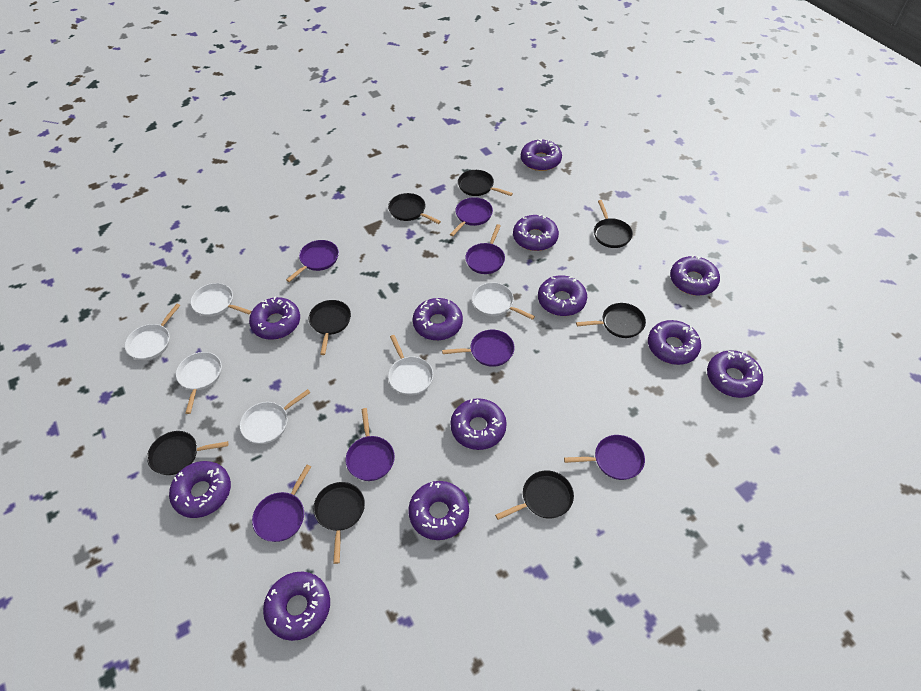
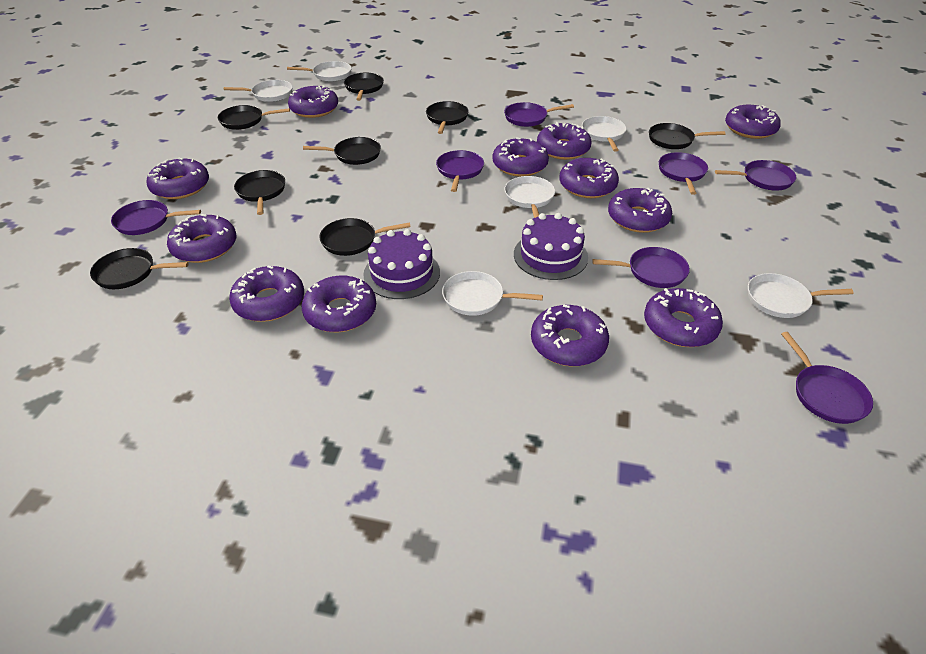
purple cake: none = 0 -> [363,229,440,299] [514,213,588,280] = 2

